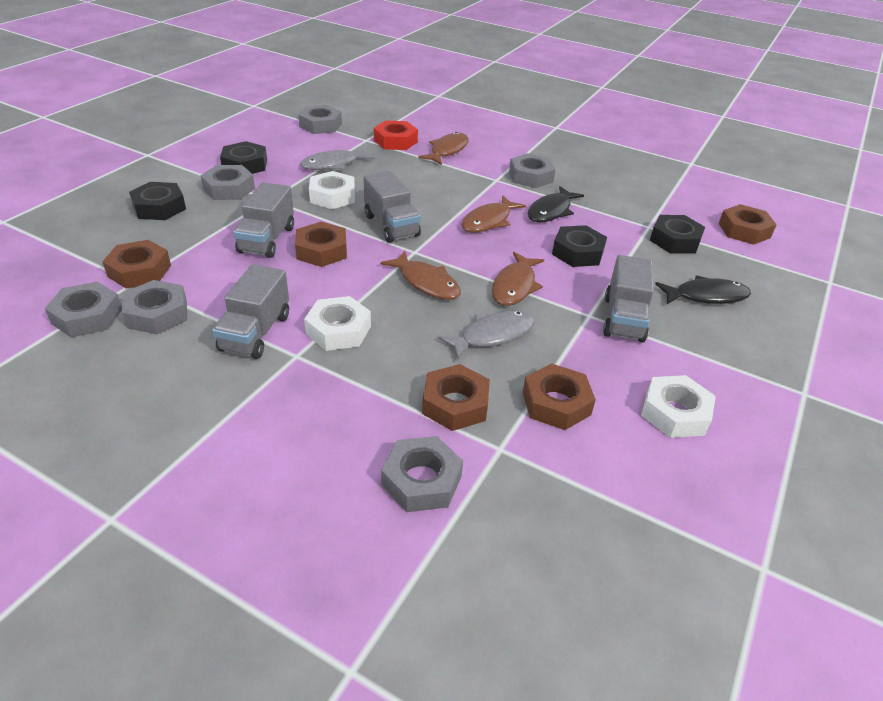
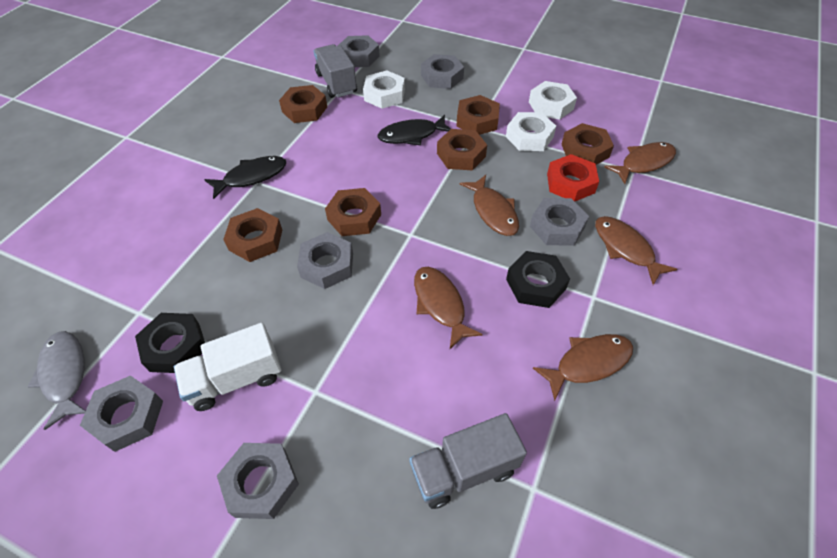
black nut: [129,182,186,220] [220,141,267,174] [552,225,607,267] [650,215,705,253] = 4 -> [135,313,205,373] [506,251,570,308] = 2
brown fish: [380,251,461,300] [419,132,469,165] [462,195,526,233] [492,252,544,306] = 4 -> [414,267,483,349] [459,175,519,236] [533,334,633,401] [595,216,677,285] [604,142,676,184] = 5
brown nut: [102,240,171,289] [295,222,347,267] [422,364,490,431] [523,363,596,430] [718,204,777,244] = 5 -> [223,208,282,262] [279,85,327,123] [325,188,381,236] [437,129,487,171] [456,95,500,135] [562,123,614,165] = 6
grey fish: [300,147,375,170] [438,311,535,360] = 2 -> [28,331,86,430] = 1
grey truck: [212,264,289,359] [233,182,294,258] [363,171,421,243] [603,255,654,343] = 4 -> [314,44,357,98] [409,413,527,509] = 2
white truck: none = 0 -> [174,323,281,411] = 1

